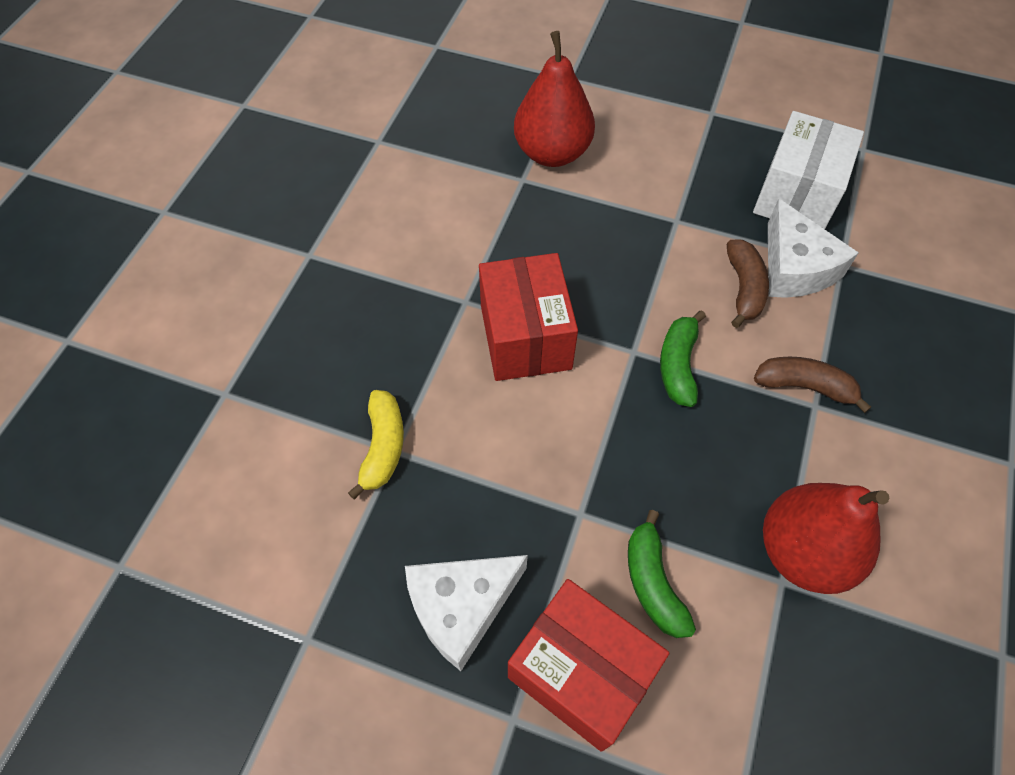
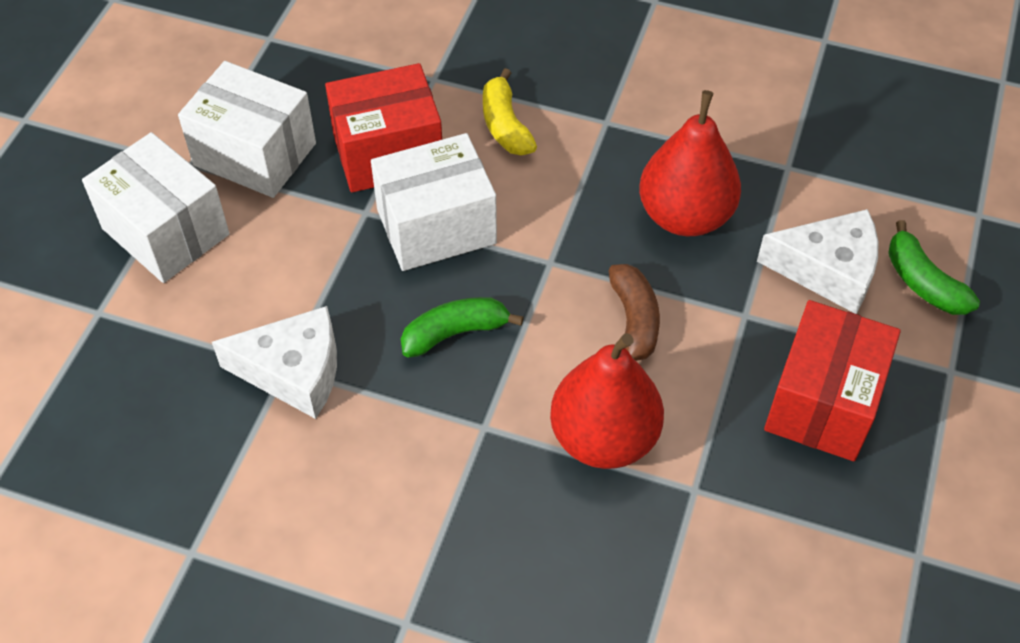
brown banana: [727,239,769,328] [754,357,871,413] = 2 -> [608,264,660,361] = 1
white box: [753,111,864,229] = 1 -> [82,132,229,283] [178,61,316,198] [371,133,497,271] = 3

